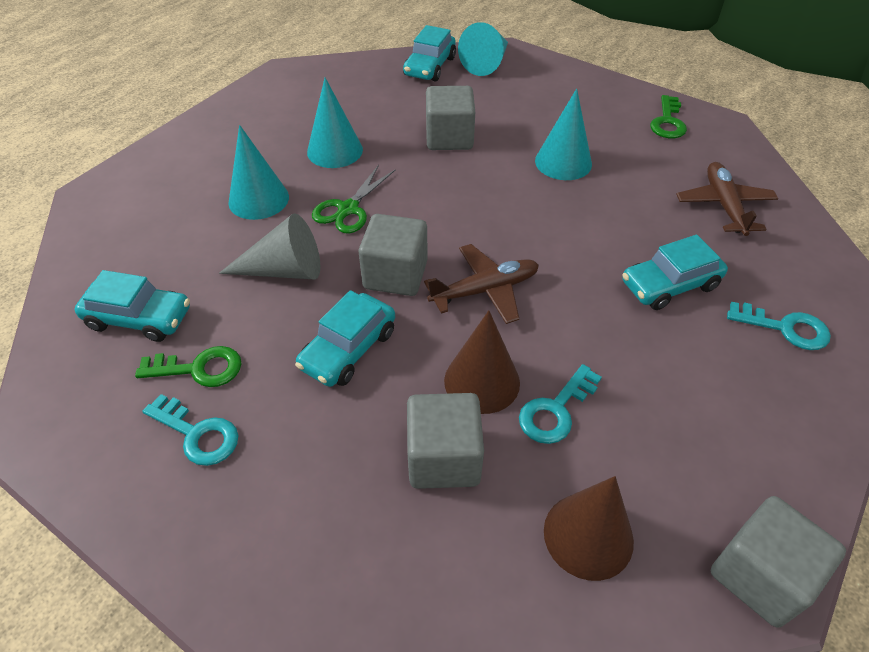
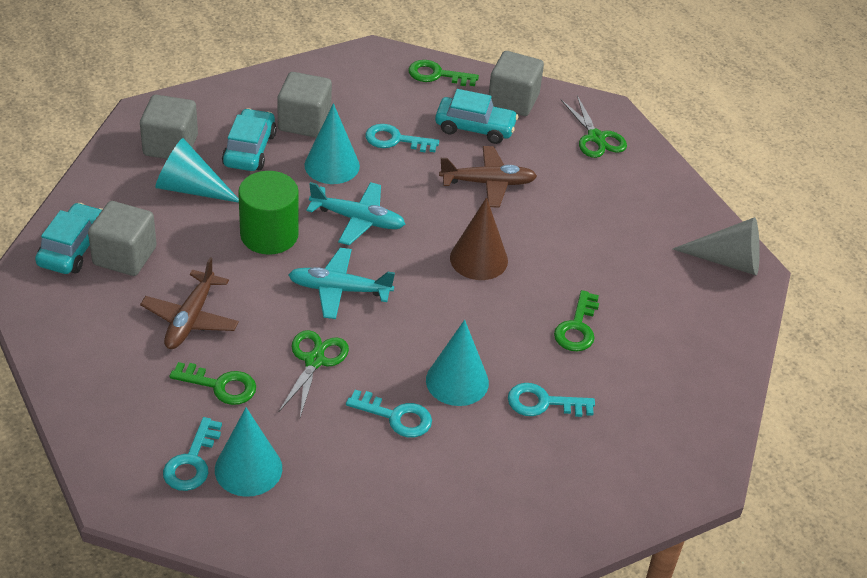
brown cone: [444,310,520,414] [544,476,634,581] = 2 -> [450,197,508,280] = 1
green cylinder: none = 0 -> [238,171,299,255] = 1
green key: [135,346,242,387] [650,95,687,138] = 2 -> [169,362,256,405] [409,60,479,86] [554,290,599,352] = 3
green scissors: [312,165,395,234] = 1 -> [278,330,349,417] [561,96,627,158] = 2
turquoise car: [75,270,190,342] [295,290,395,387] [403,25,456,82] [623,235,728,310] = 4 -> [35,203,103,274] [222,108,277,171] [435,89,518,144] = 3
turquoise key: [142,394,239,466] [519,364,602,444] [727,302,831,350] = 3 -> [163,417,222,491] [346,390,432,438] [365,124,439,152] [508,383,595,417] = 4
turquoise plane: none = 0 -> [288,248,395,319] [306,182,405,245] = 2

